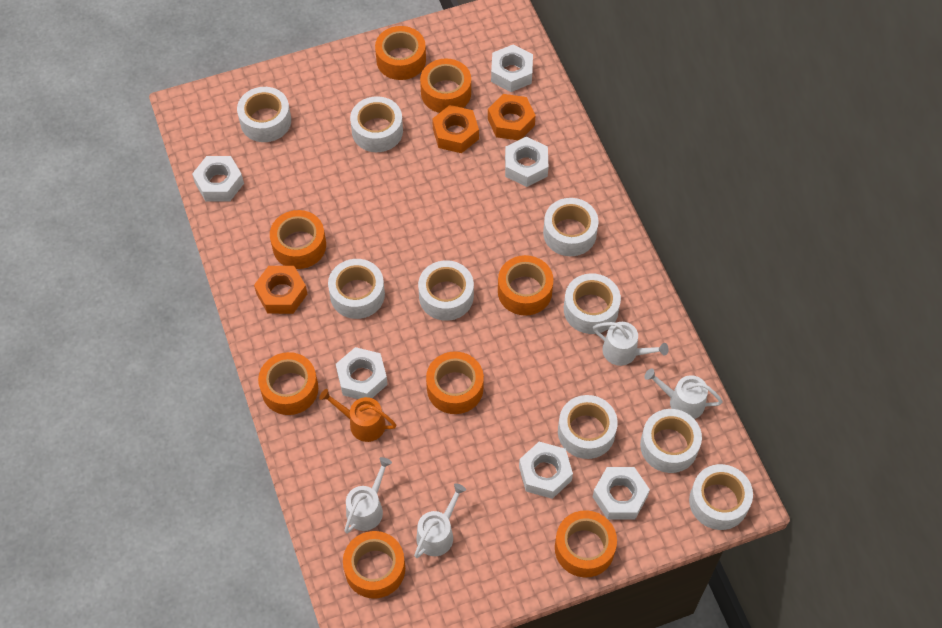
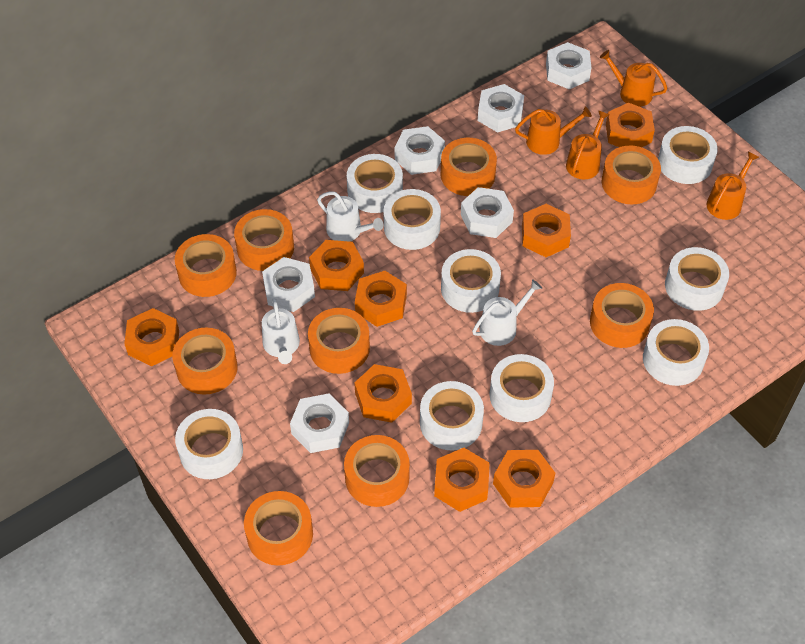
orange nut: [254,266,307,314] [432,105,479,153] [488,94,536,140] = 3 -> [124,308,179,367] [309,240,364,291] [354,364,412,423] [355,271,407,327] [434,448,490,512] [493,450,555,508] [522,204,571,257] [606,102,655,147] = 8
orange tape: [258,352,318,415] [270,210,326,269] [343,531,405,599] [375,26,426,80] [420,58,471,113] [426,351,484,414] [498,255,554,316] [555,510,617,577] = 8 -> [172,328,238,395] [175,234,237,297] [234,209,294,271] [244,491,313,566] [308,308,370,374] [344,435,410,507] [441,138,497,196] [590,283,654,348] [602,146,661,204] = 9
orange watering can: [319,389,396,442] = 1 -> [515,107,592,155] [566,111,609,179] [600,50,668,107] [707,152,759,220] = 4
white watering can: [344,457,392,533] [414,483,466,558] [593,322,669,366] [644,368,723,419] = 4 -> [262,298,300,364] [317,191,383,242] [472,279,542,346] = 3

